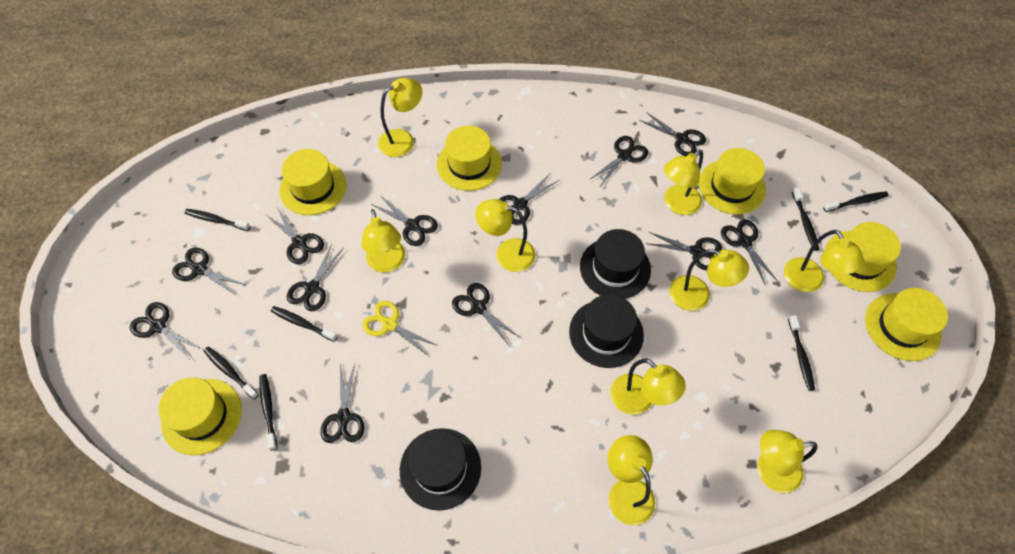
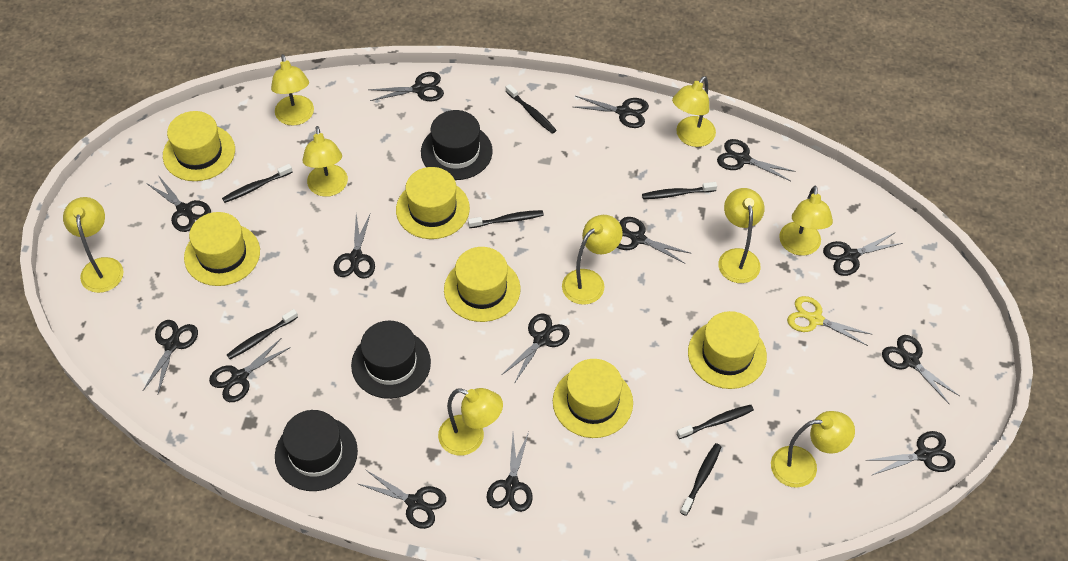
black scissors: [130,302,201,358] [172,247,245,294] [265,206,324,264] [287,244,344,311] [321,364,365,443] [371,195,438,246] [452,283,521,345] [500,174,560,225] [589,136,648,186] [639,112,706,156] [645,232,722,270] [721,220,777,285] = 12 -> [143,320,198,394] [146,175,211,232] [209,338,291,402] [333,212,375,279] [359,470,446,529] [369,72,444,101] [486,432,533,512] [502,314,570,384] [574,96,649,128] [617,217,690,264] [717,139,796,181] [823,233,903,276] [865,431,955,475] [882,335,960,404] = 14

